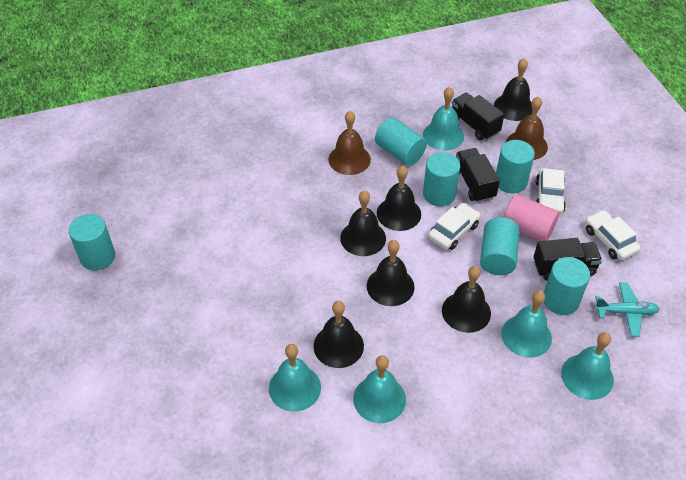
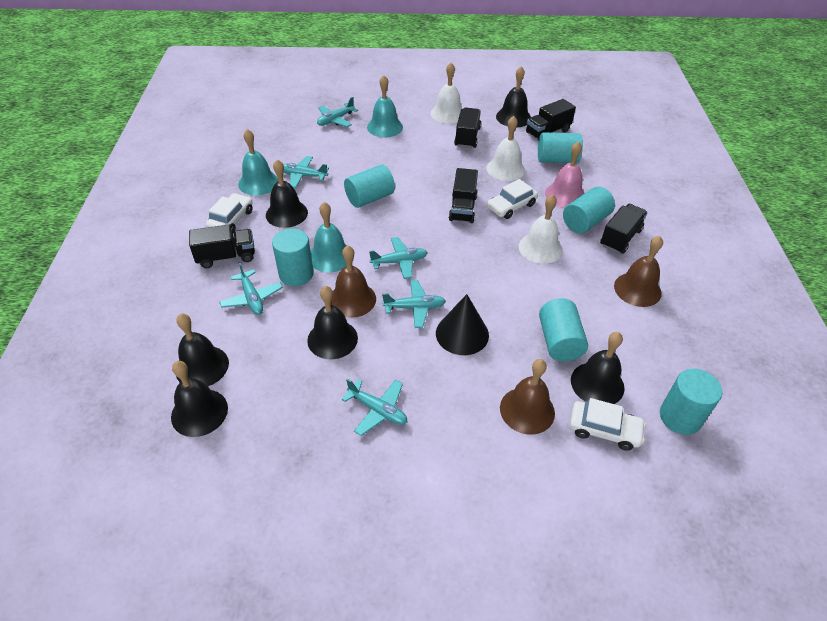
black cone: none = 0 -> [436,294,489,355] = 1
black truck: [451,93,504,140] [456,148,500,202] [534,238,602,281] = 3 -> [189,224,255,268] [449,168,478,223] [454,107,481,148] [526,99,576,141] [600,204,647,254] = 5
brown bell: [328,111,371,175] [506,96,548,160] = 2 -> [331,245,376,318] [500,359,555,435] [614,236,663,307] = 3
pink bell: none = 0 -> [545,141,585,208] = 1
pink cylinder: [504,194,559,241] = 1 -> none = 0
turquoise bell: [269,344,321,412] [353,355,406,423] [423,87,464,150] [501,290,552,358] [561,332,614,400] = 5 -> [238,129,278,196] [311,202,347,272] [367,75,403,138] = 3
turquoise plane: [594,282,660,337] = 1 -> [219,262,283,315] [283,156,329,188] [317,97,358,127] [341,379,407,436] [369,237,428,279] [382,280,446,328] = 6
white bell: none = 0 -> [431,63,462,124] [487,116,525,181] [518,194,563,264] = 3

